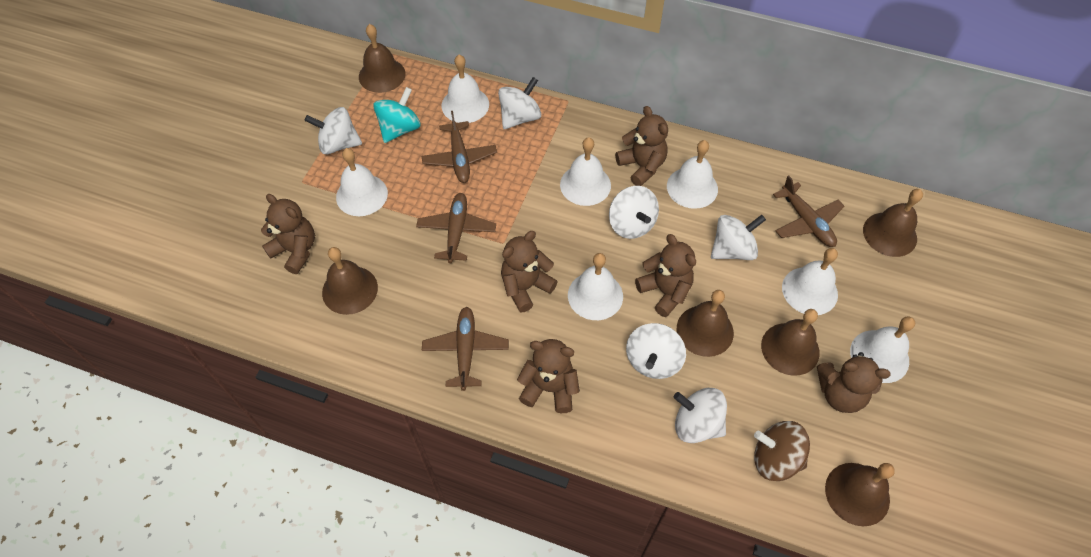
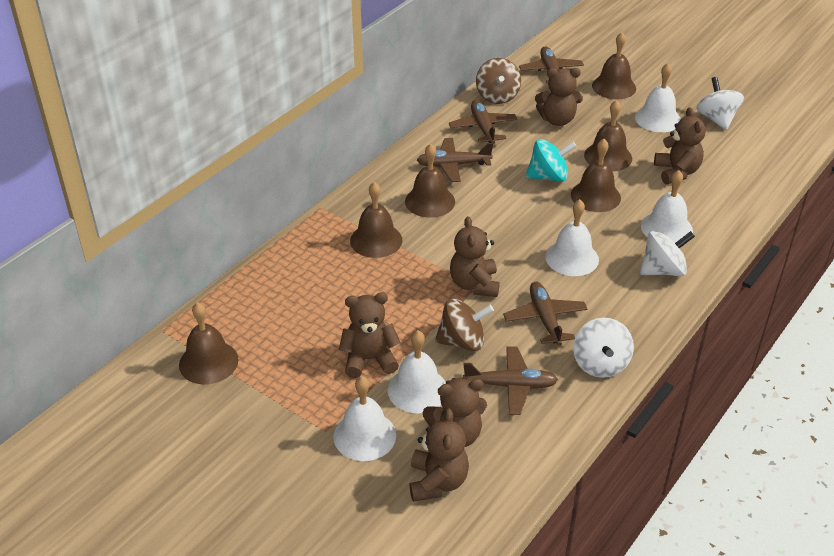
brown plane: [416,193,496,263] [421,111,497,183] [422,307,509,391] [773,176,844,247] = 4 -> [417,138,493,182] [449,100,518,144] [463,346,558,415] [503,282,588,346] [519,46,584,84] = 5
brown spinning top: [754,421,810,481] = 1 -> [435,298,494,351] [476,58,521,104] = 2
white bell: [336,148,388,216] [442,55,489,123] [560,137,611,206] [568,253,623,320] [667,140,718,209] [782,248,838,315] [850,316,915,383] = 7 -> [334,376,396,461] [388,330,446,413] [545,199,599,276] [635,63,681,132] [641,170,693,243] = 5
white spinning top: [304,107,362,154] [498,77,541,129] [609,186,659,239] [626,323,686,379] [674,388,727,443] [711,215,766,260] = 6 -> [573,318,634,378] [640,231,695,276] [696,77,744,130] = 3

